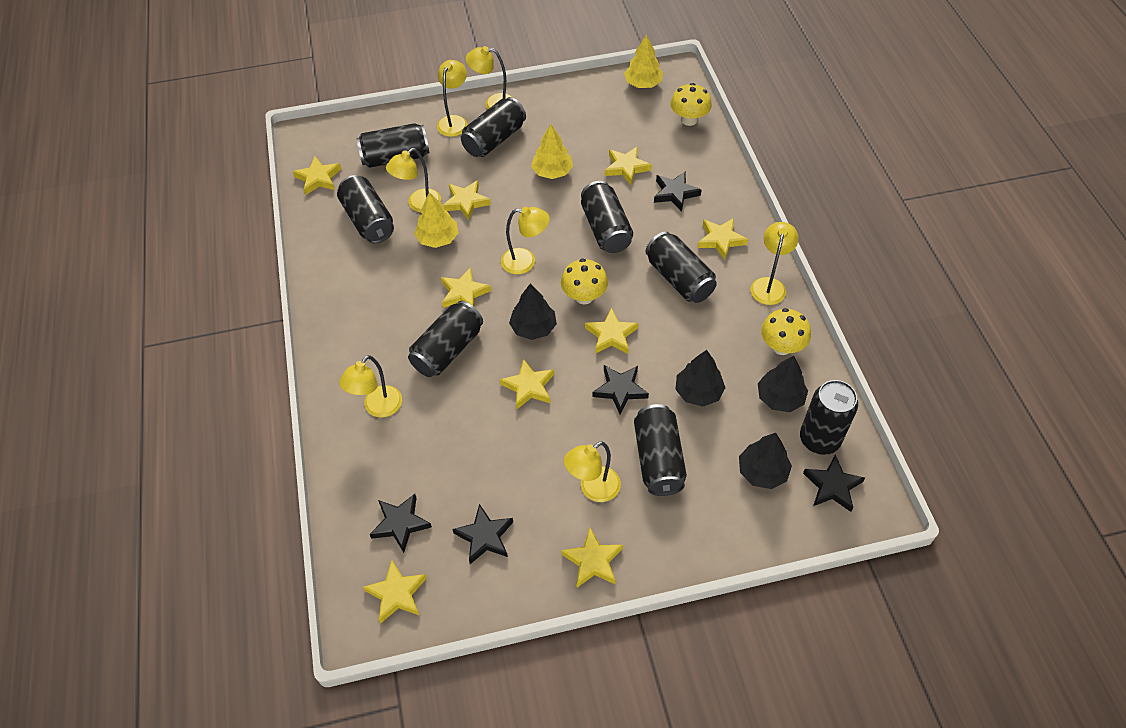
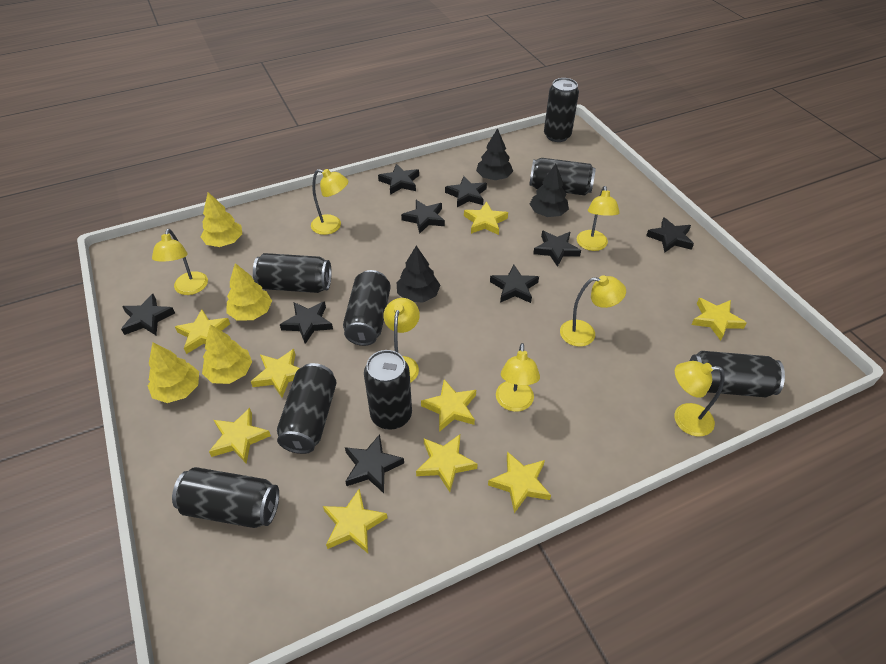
black star: [370,494,432,553] [452,504,513,564] [592,365,649,414] [654,172,702,212] [803,454,865,512] = 5 -> [121,294,175,335] [280,301,333,344] [345,434,404,493] [378,164,419,195] [401,200,445,234] [445,176,487,207] [490,265,539,303] [533,231,581,267] [646,217,694,253] = 9
black tree: [509,283,557,340] [675,350,725,407] [739,433,792,489] [758,356,808,412] = 4 -> [397,246,440,303] [476,128,513,180] [530,164,569,217] = 3
yellow mushroom: [561,259,608,304] [670,83,712,126] [761,308,811,355] = 3 -> none = 0
yellow tree: [414,192,459,248] [531,124,573,179] [624,34,663,88] = 3 -> [148,343,199,403] [201,192,242,247] [202,324,252,384] [227,263,272,321] = 4

